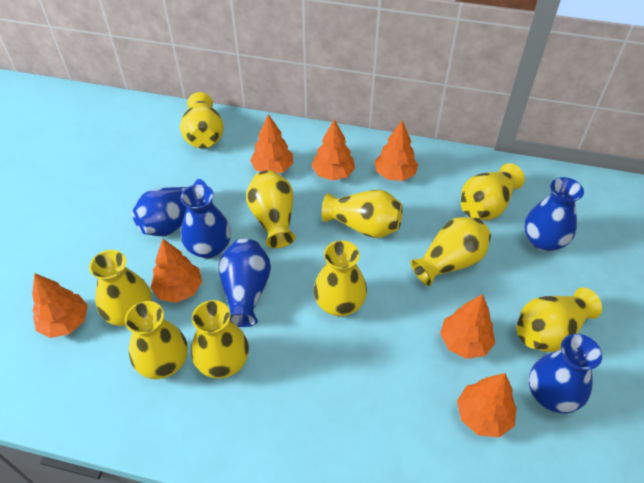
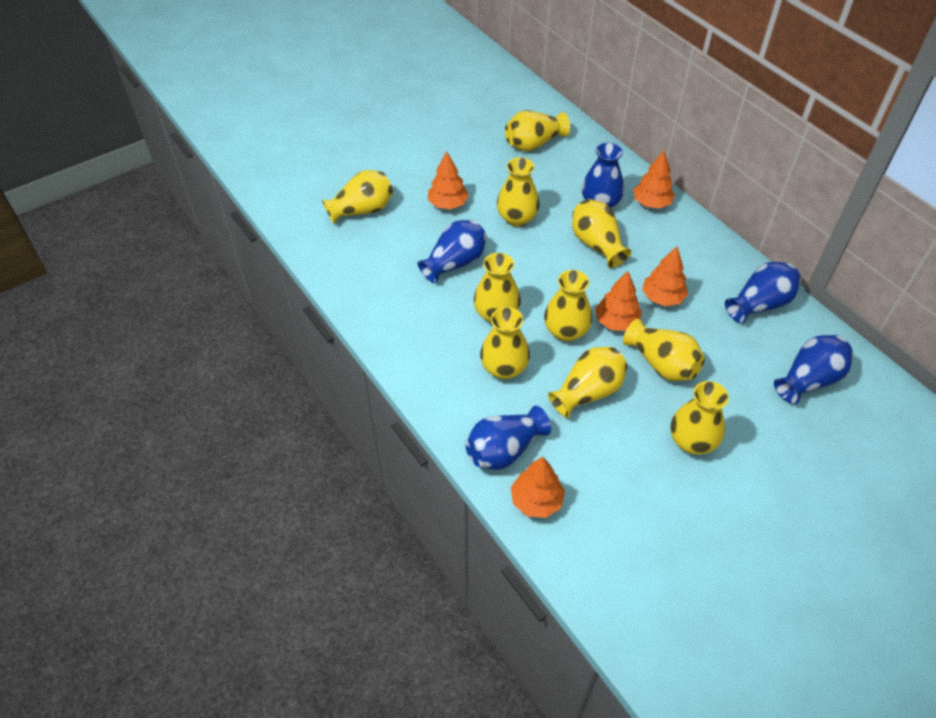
orange tree: [32,273,88,338] [150,239,202,303] [250,114,293,173] [311,119,355,181] [375,120,418,181] [440,294,495,359] [457,373,517,437] = 7 -> [428,151,469,209] [511,457,565,518] [595,271,642,331] [633,151,675,209] [642,246,688,306] = 5

